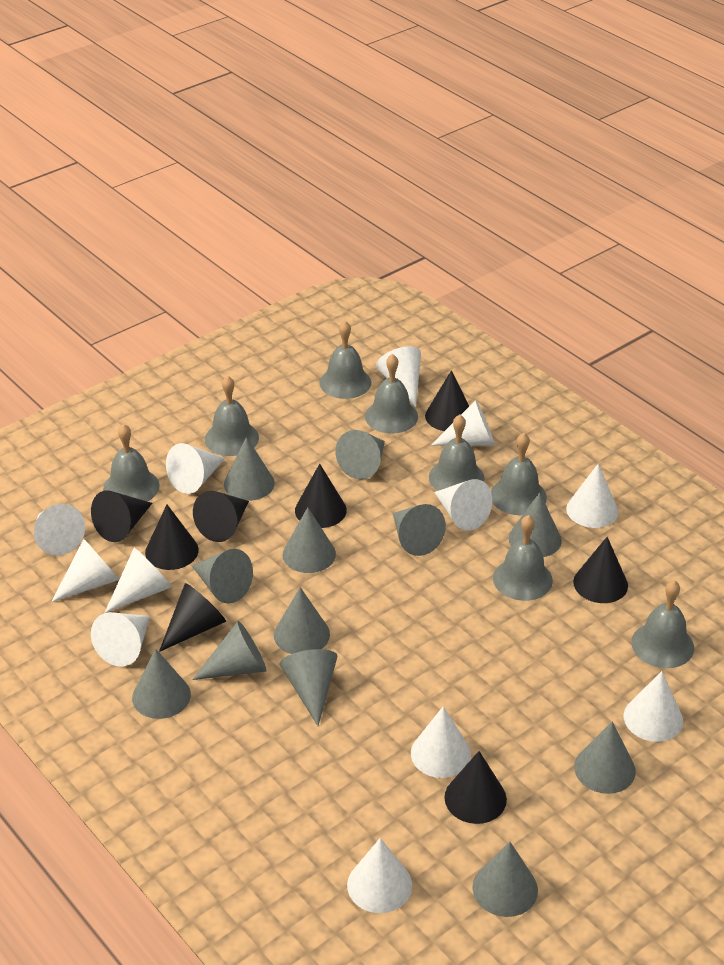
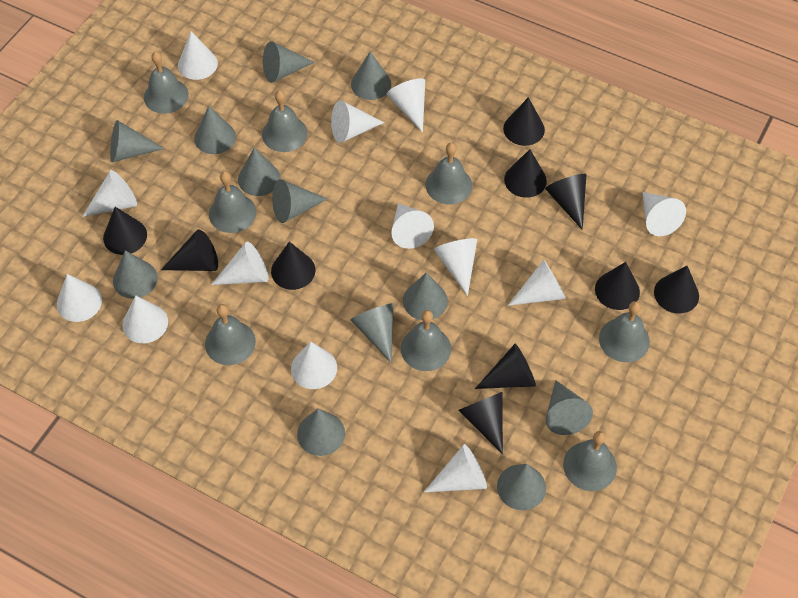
black cone: [91,490,152,542] [145,505,199,570] [159,583,226,652] [193,491,249,542] [295,464,347,528] [425,370,469,431] [444,751,507,824] [573,537,628,603] = 8 -> [103,207,147,255] [161,229,218,271] [271,242,315,290] [458,392,503,454] [475,344,536,389] [503,97,545,146] [504,149,547,198] [545,174,587,230] [595,262,640,310] [654,266,699,314] = 10
white cone: [34,504,85,556] [51,539,119,602] [91,612,150,667] [105,548,172,613] [166,443,225,494] [347,838,412,913] [376,346,421,407] [411,706,471,778] [431,400,495,446] [434,479,492,531] [566,464,618,528] [624,671,683,742] = 12 -> [57,274,102,322] [82,170,137,217] [122,295,168,343] [178,31,218,80] [211,241,268,285] [291,342,337,389] [331,100,384,143] [387,78,425,133] [391,203,434,249] [424,444,487,492] [434,238,477,296] [508,260,566,306] [642,192,686,236] = 13

